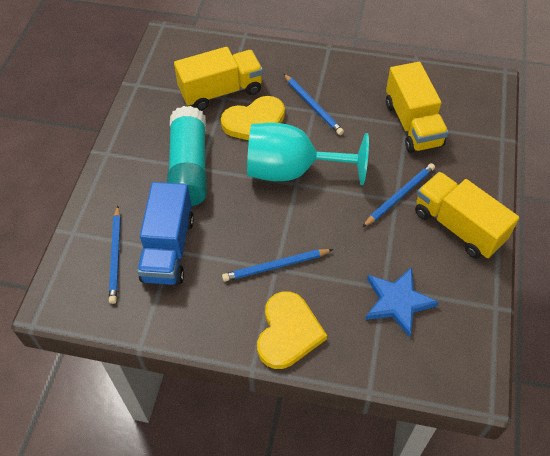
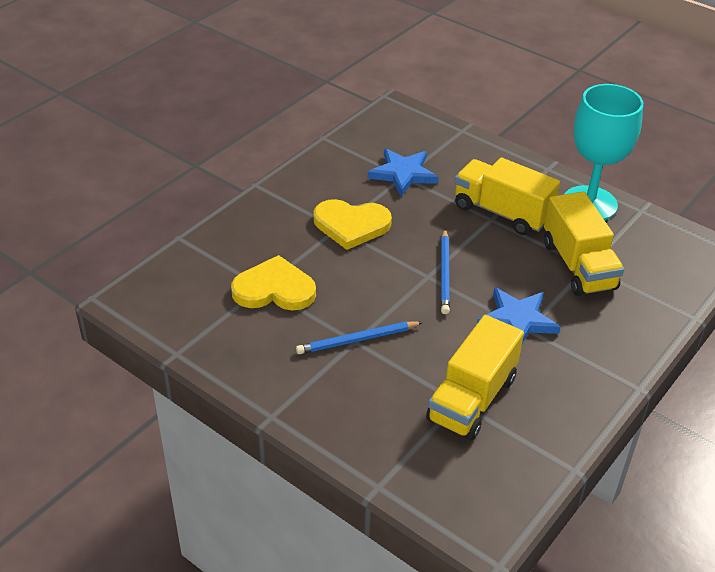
blue pencil: [109,205,121,304] [222,249,333,282] [283,73,344,135] [363,163,435,227] = 4 -> [296,322,423,354] [441,229,450,314] = 2
blue star: [365,267,439,338] = 1 -> [368,148,438,196] [477,287,560,343] = 2
blue truck: [137,182,194,285] = 1 -> none = 0
turquoise glue stick: [167,106,207,206] = 1 -> none = 0

